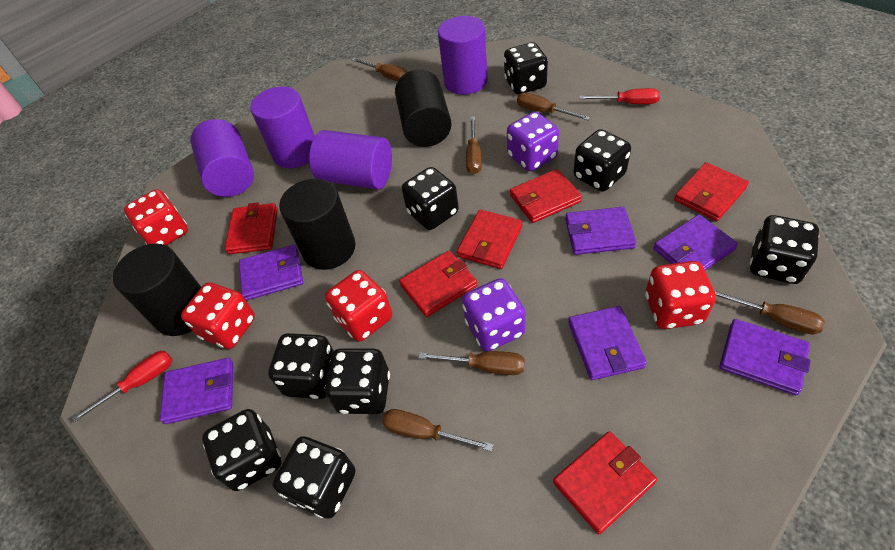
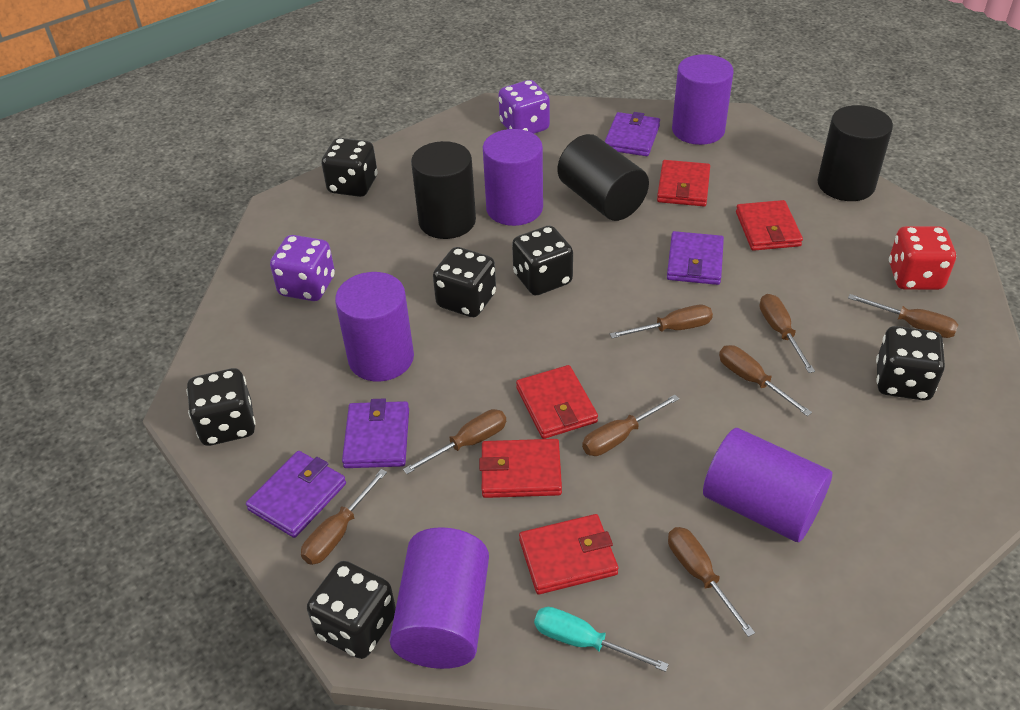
black dice: [202,409,282,491] [268,333,334,399] [273,436,355,518] [325,348,390,414] [402,167,459,230] [504,42,548,94] [573,129,631,192] [750,215,819,284] = 8 -> [186,368,256,446] [307,561,396,659] [321,138,377,197] [433,247,496,317] [512,226,573,295] [876,326,945,401] = 6
brown screwdriver: [352,58,407,81] [382,409,494,452] [418,351,525,375] [466,117,482,174] [517,92,590,120] [714,290,825,334] = 6 -> [301,469,387,565] [403,409,506,474] [582,395,679,456] [610,305,713,338] [668,527,755,637] [719,345,812,416] [760,294,815,373] [848,294,958,338] = 8
purple cylinder: [191,119,254,197] [250,87,315,168] [309,130,392,190] [438,16,488,95] = 4 -> [335,272,414,382] [389,527,489,669] [483,129,543,226] [672,54,734,145] [703,428,832,542] = 5
purple wallet: [160,358,233,424] [239,244,303,301] [565,207,636,255] [568,306,647,380] [653,215,738,270] [720,319,811,395] = 6 -> [246,451,346,538] [342,398,409,468] [604,112,660,156] [667,231,724,285] = 4
red dice: [124,189,188,245] [181,282,255,349] [325,270,392,341] [645,261,716,329] = 4 -> [889,226,956,290] = 1
red screwdriver: [72,351,172,423] [579,88,660,104] = 2 -> none = 0
red wallet: [225,202,278,254] [399,250,477,317] [457,210,522,269] [510,169,582,223] [553,431,657,534] [674,162,749,221] = 6 -> [479,439,562,498] [516,365,598,439] [519,514,618,594] [657,160,710,206] [736,200,803,251] = 5
turquoise screwdriver: none = 0 -> [534,607,669,672] = 1

